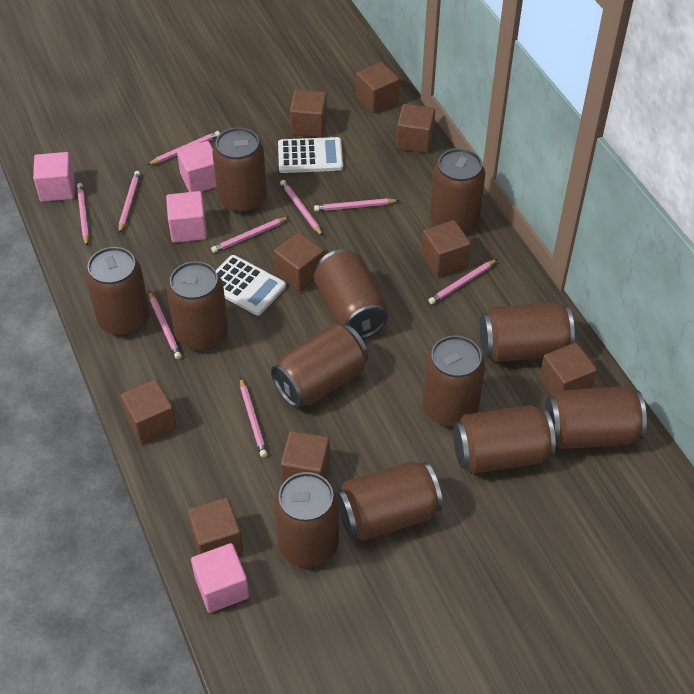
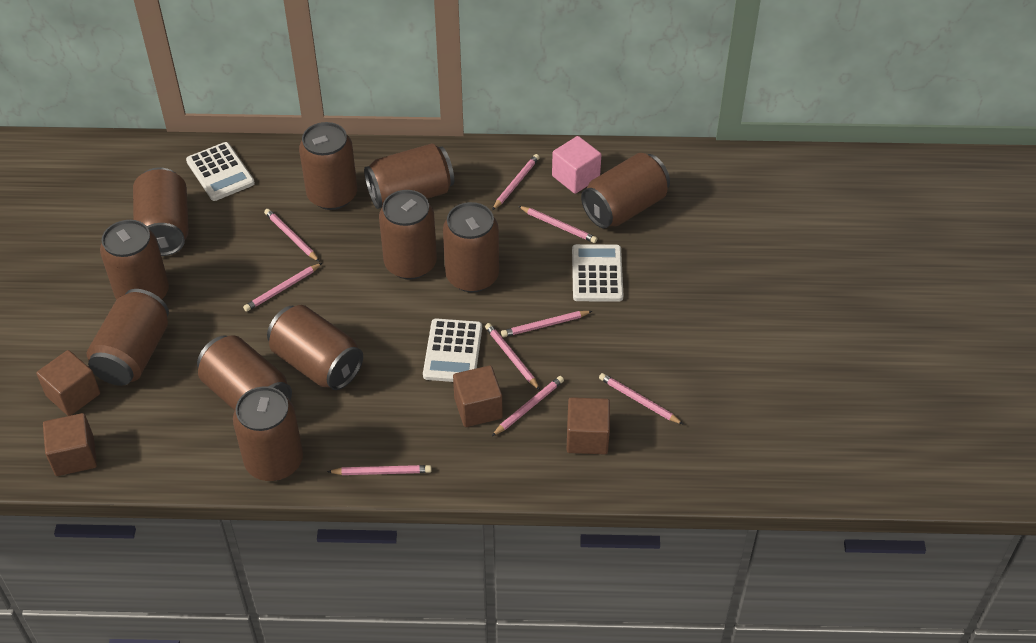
brown can: [85,247,150,336] [167,261,229,351] [213,127,267,213] [271,324,368,408] [274,472,339,567] [314,249,388,339] [336,461,443,541] [422,336,485,427] [430,148,485,233] [453,405,556,474] [480,302,575,362] [545,386,647,449] = 12 -> [87,289,169,386] [100,220,169,300] [133,167,189,256] [197,335,292,410] [233,387,303,481] [267,305,363,390] [299,122,357,210] [364,143,454,209] [379,190,437,280] [443,202,499,292] [581,153,670,228] = 11
brown cube: [120,379,177,444] [187,497,243,554] [274,232,324,292] [281,431,330,484] [290,90,327,137] [356,62,400,114] [396,104,435,153] [421,220,471,277] [539,342,597,396] = 9 -> [36,350,100,416] [43,413,97,476] [453,365,503,427] [567,397,610,454] = 4
pink cube: [33,152,75,202] [166,191,207,243] [177,141,216,192] [191,543,249,613] = 4 -> [552,136,601,194] = 1
white calculator: [215,255,286,316] [278,137,343,173] = 2 -> [186,142,255,201] [423,318,482,382] [572,244,623,302] = 3

